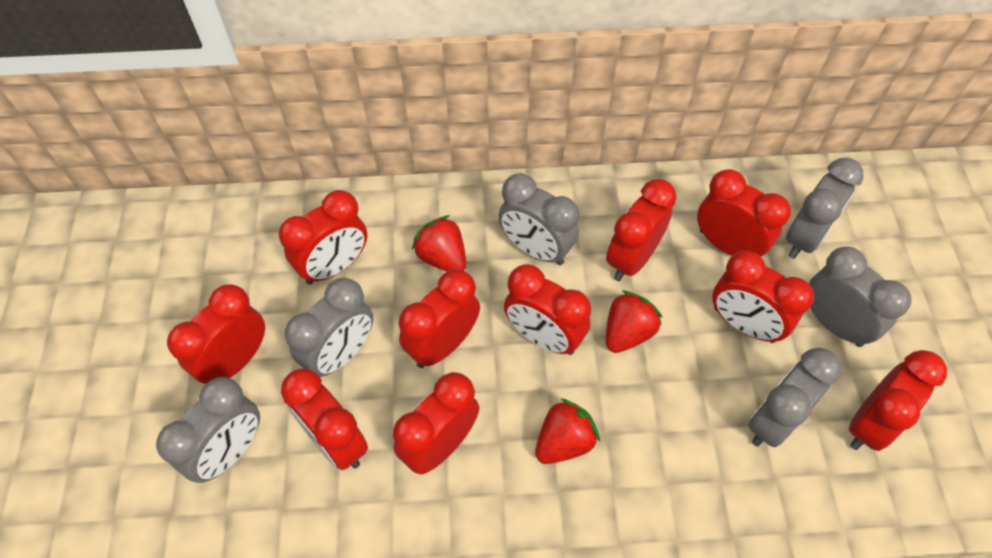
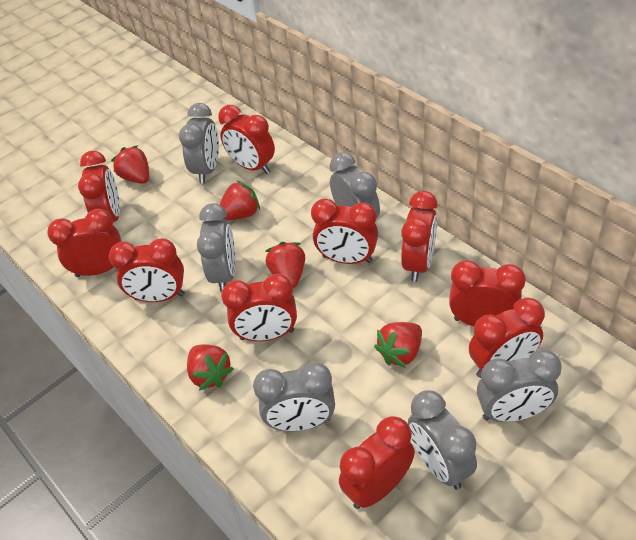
red strawberry: [412,215,466,271] [535,398,600,464] [606,291,662,353] = 3 -> [111,145,149,184] [187,344,234,390] [219,180,260,221] [265,242,305,288] [374,322,422,368] = 5

